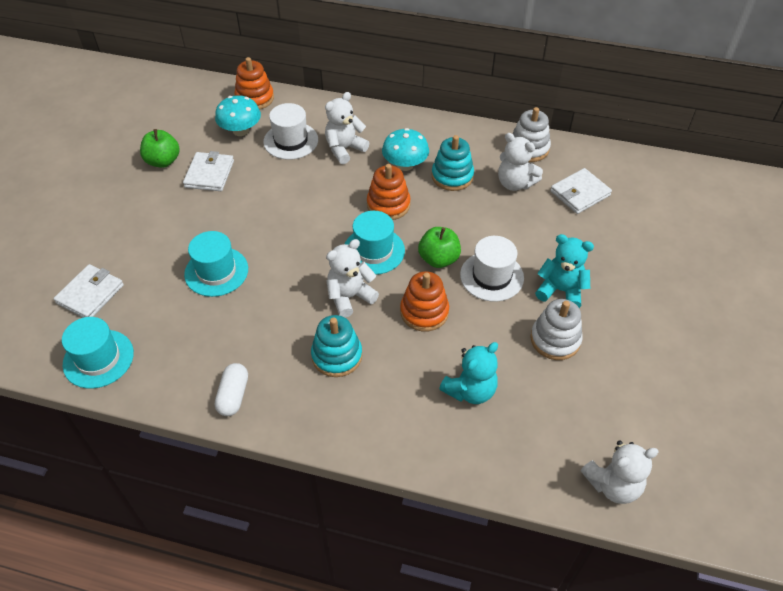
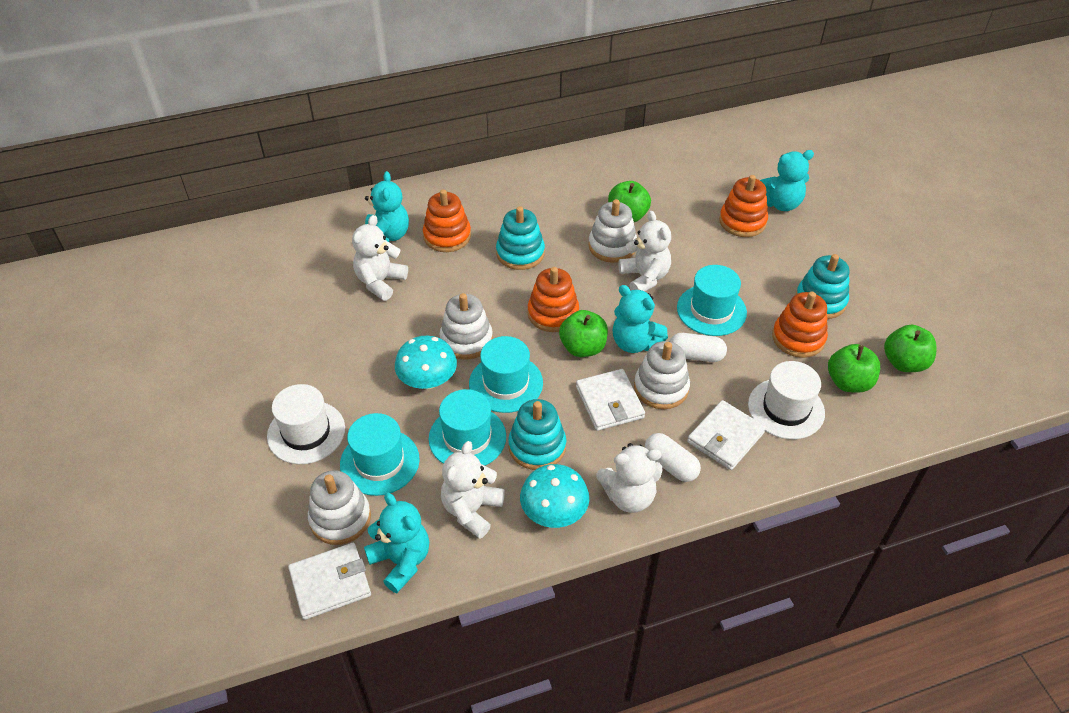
green apple: [140,129,180,168] [418,227,461,268] = 2 -> [559,310,608,357] [608,181,651,222] [828,344,880,393] [884,324,937,372] = 4
orange stacking toy: [235,57,274,110] [367,164,410,220] [400,271,449,332] = 3 -> [423,189,471,252] [528,267,579,332] [719,175,768,237] [772,292,828,358] = 4
turquoise hat: [62,317,134,388] [184,231,248,297] [345,211,405,275] = 3 -> [340,413,420,496] [429,389,506,466] [469,336,543,413] [677,265,747,336] = 4
turquoise stacking toy: [311,315,362,377] [431,135,474,191] = 2 -> [496,206,545,270] [508,399,566,470] [796,254,849,319] = 3
turquoise teddy bear: [439,342,498,404] [535,234,594,308] = 2 -> [364,493,429,593] [365,171,409,243] [613,285,668,353] [760,150,814,211] = 4
white capsule: [215,363,248,416] = 1 -> [645,433,701,482] [669,333,727,362] = 2
white stacking toy: [513,107,551,162] [530,299,583,360] = 2 -> [308,470,371,545] [440,293,493,360] [588,199,637,263] [634,341,690,409] = 4

